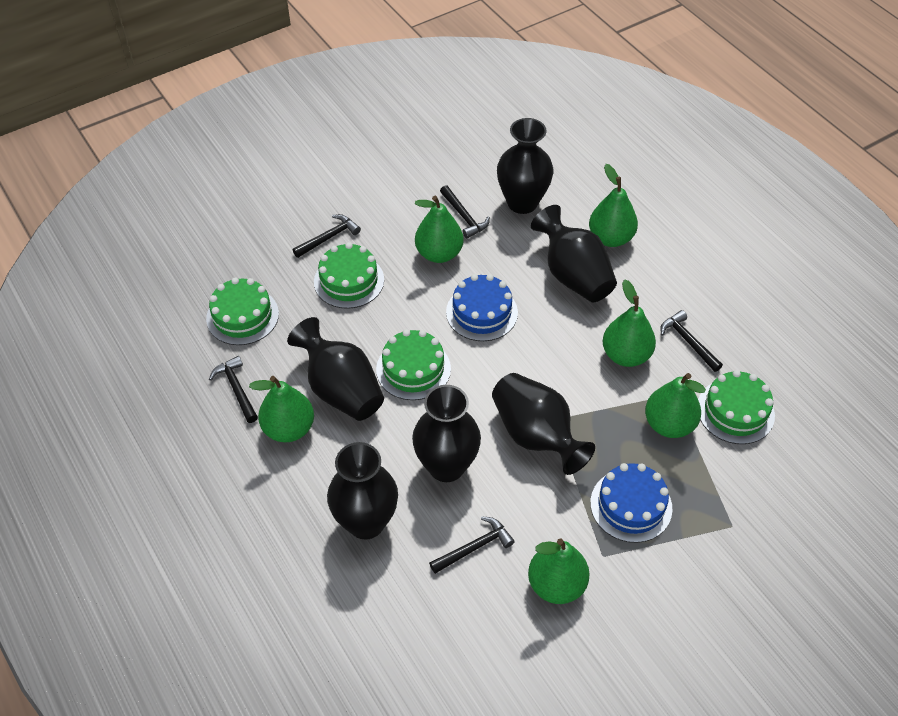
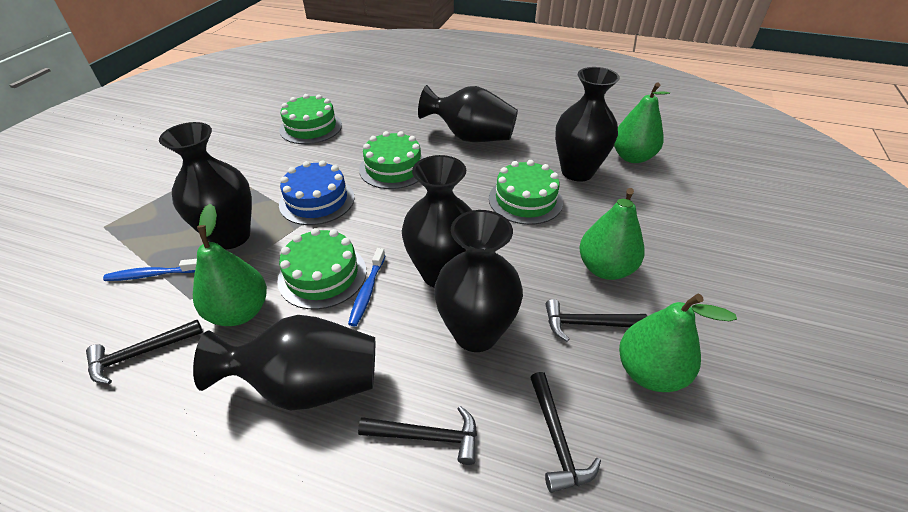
black hammer: [209,356,258,423] [293,214,361,258] [429,517,515,574] [440,185,490,239] [660,310,723,372] = 5 -> [86,320,203,384] [358,406,477,465] [530,372,601,493] [545,299,647,342] = 4
blue cake: [446,274,518,341] [590,463,672,543] = 2 -> [279,160,355,225] = 1
blue toothbrush: none = 0 -> [103,259,197,281] [348,248,385,326] = 2
green pear: [249,376,314,442] [415,196,464,263] [528,538,589,604] [589,164,638,247] [602,279,656,367] [645,373,706,438] = 6 -> [193,204,267,326] [579,188,645,280] [614,82,670,163] [619,294,737,392] = 4

